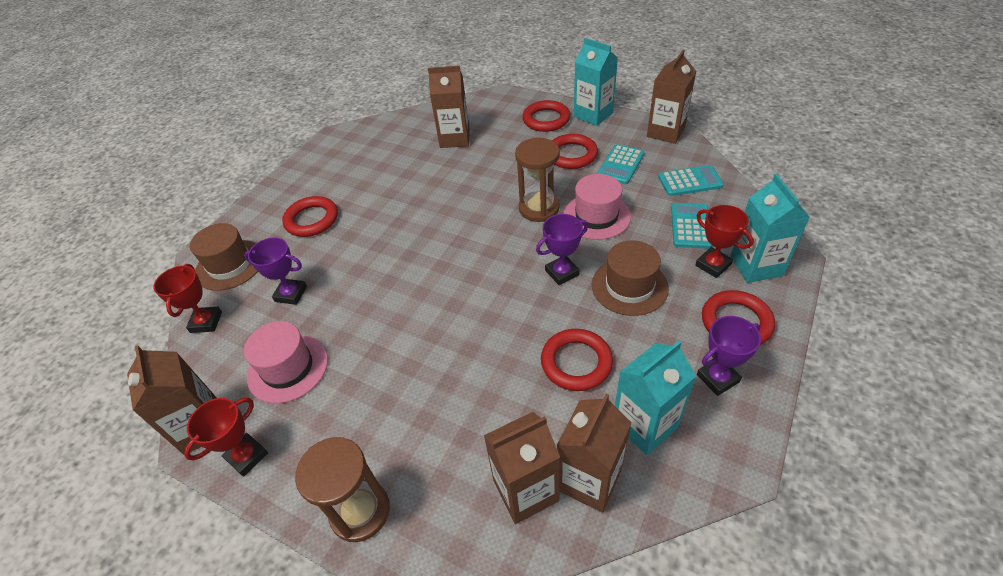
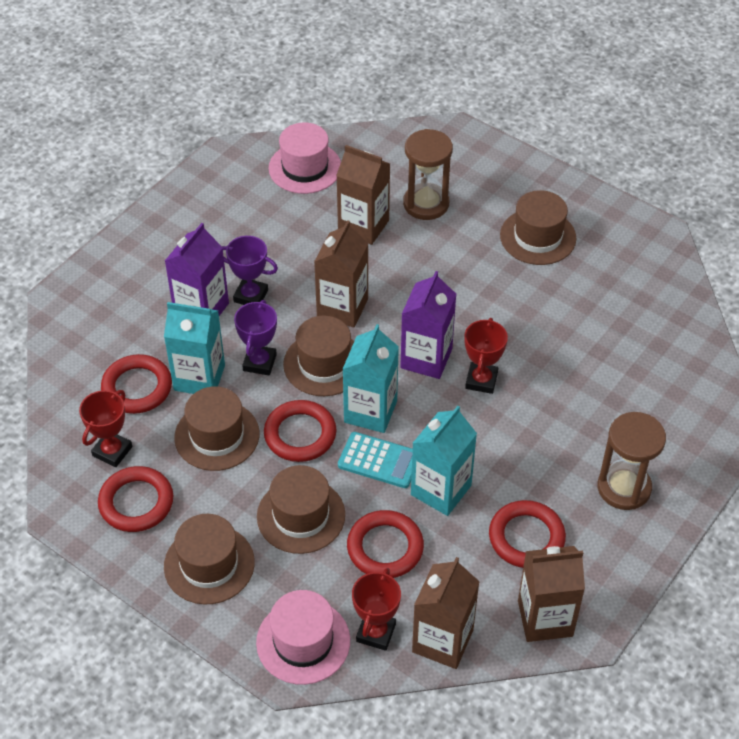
brown carton: [127,345,217,455] [428,66,470,148] [484,412,560,524] [557,394,632,513] [647,50,696,144] = 5 -> [314,220,368,328] [336,145,390,245] [412,557,480,669] [518,546,585,642] = 4
brown hat: [190,223,258,291] [592,240,669,316] = 2 -> [164,514,255,605] [174,386,259,471] [257,465,345,554] [283,316,354,396] [500,190,576,265] = 5
purple carton: none = 0 -> [165,223,229,316] [400,271,456,379] = 2
purple trophy: [244,237,307,305] [536,214,588,285] [697,316,761,396] = 3 -> [222,236,278,305] [234,300,277,375] = 2
turquoise calculator: [597,144,644,184] [658,165,724,196] [671,203,712,249] = 3 -> [338,432,413,488] = 1

